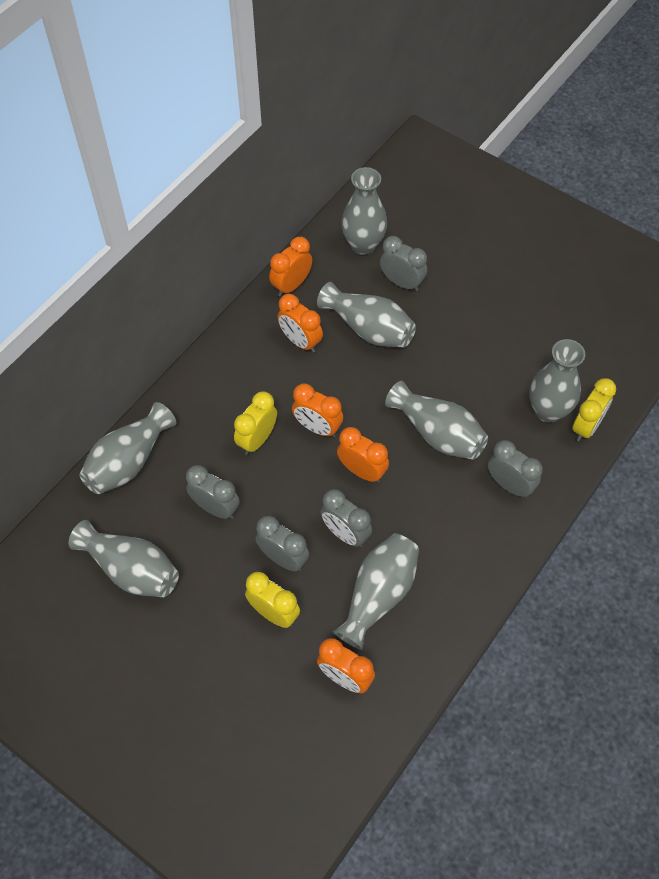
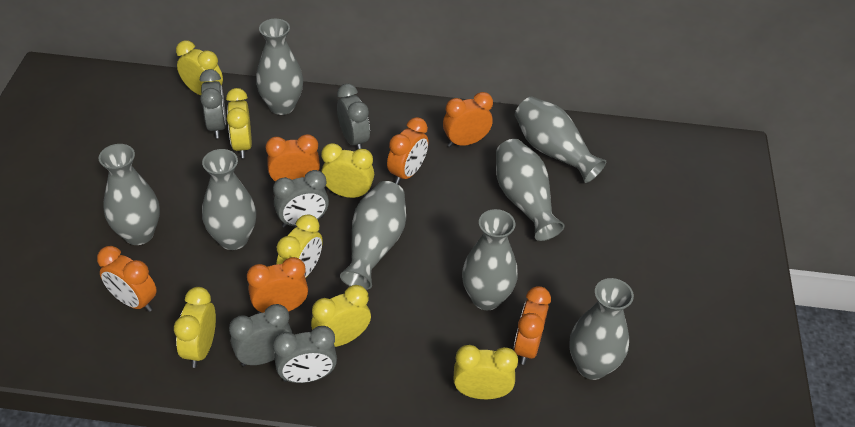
grey vase: [69,520,179,597] [79,402,176,494] [317,282,416,347] [333,533,419,650] [341,167,387,255] [385,381,488,460] [529,339,585,422] = 7 -> [99,144,160,245] [202,149,256,250] [256,19,303,115] [340,181,406,290] [462,209,518,310] [496,139,564,241] [515,96,606,183] [569,278,634,380] = 8
orange clock: [269,237,312,297] [277,294,323,353] [292,383,343,437] [317,638,375,693] [337,427,389,483] = 5 -> [97,246,157,312] [247,257,308,314] [266,134,320,182] [387,117,428,185] [443,92,493,147] [514,286,551,365] = 6
yellow clock: [234,392,277,455] [245,572,300,628] [572,378,616,441] = 3 -> [174,287,216,368] [176,40,223,96] [226,88,252,158] [276,214,323,278] [311,285,371,347] [321,143,374,198] [454,345,518,399] = 7

